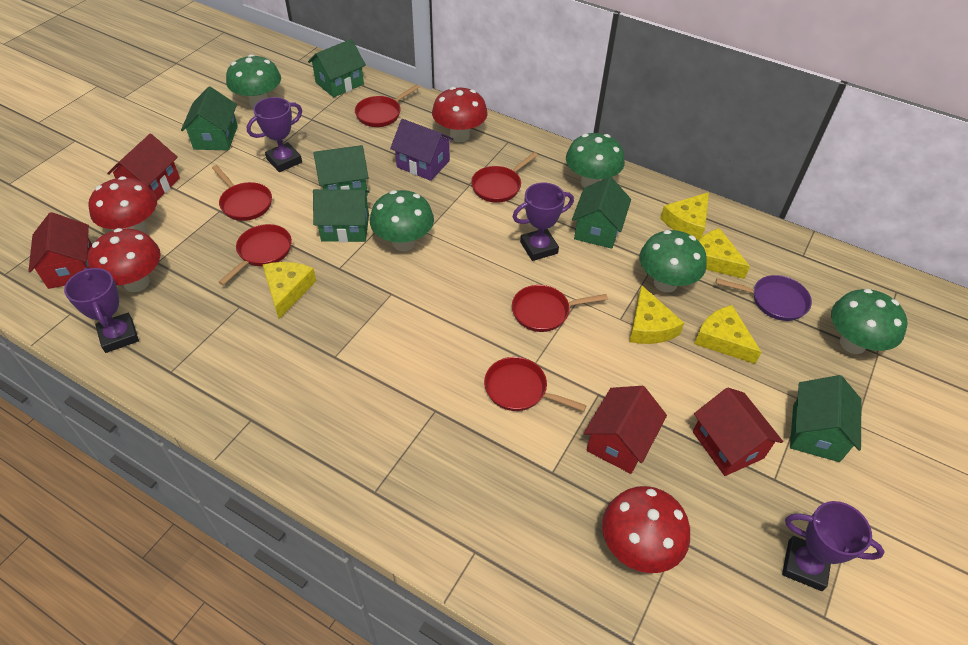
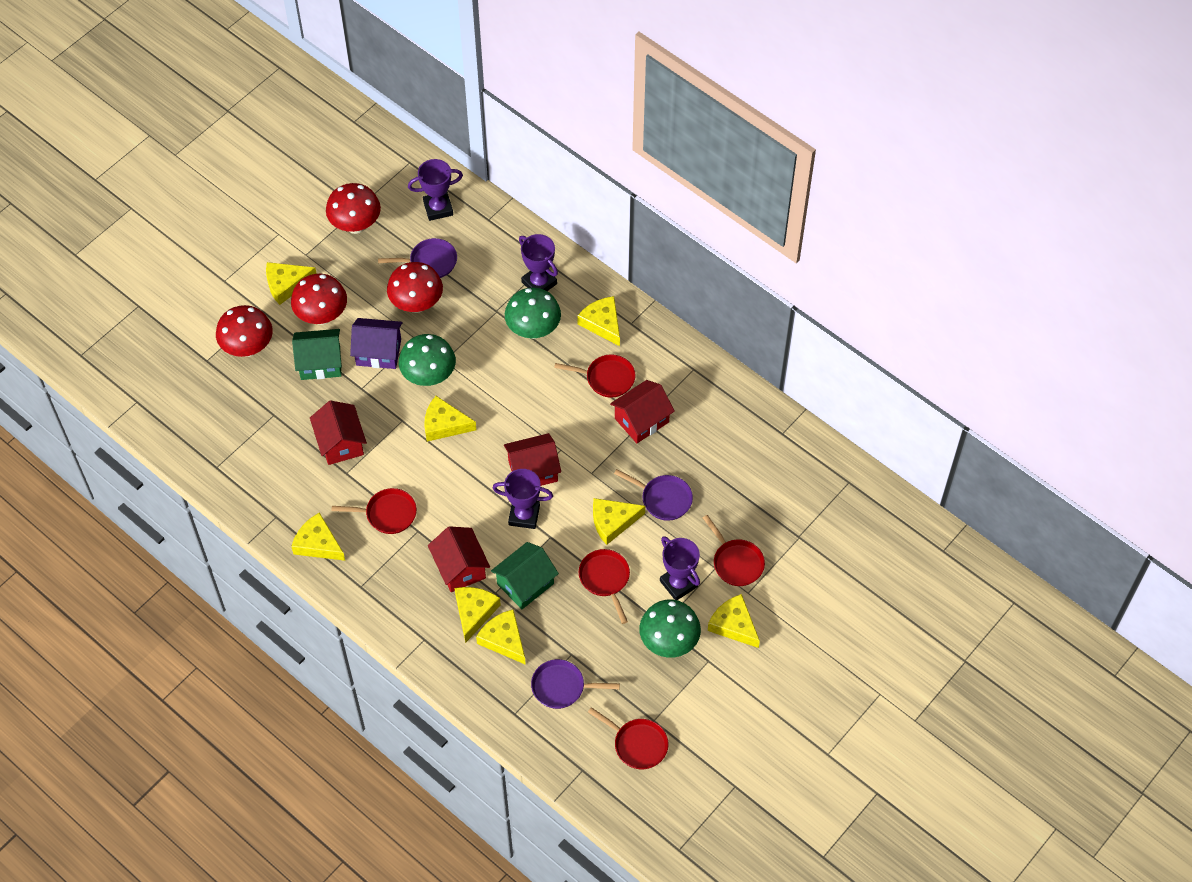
green house: [181,87,238,150] [308,39,366,97] [313,145,369,196] [313,189,370,242] [572,177,631,249] [790,375,861,462] = 6 -> [292,329,342,380] [491,542,559,609] = 2
green mushroom: [226,54,281,108] [370,190,434,251] [566,133,625,188] [639,230,707,293] [831,289,908,354] = 5 -> [399,334,456,386] [505,287,561,339] [639,600,701,658] = 3
purple pan: [716,275,812,321] = 1 -> [378,238,457,278] [531,659,620,709] [614,469,693,521] = 3
red pan: [212,165,272,221] [219,224,292,285] [355,84,420,127] [471,152,538,203] [484,357,587,411] [512,285,608,332] = 6 -> [332,488,417,534] [554,354,636,398] [579,549,630,624] [588,707,668,769] [703,515,765,586] = 5
yellow cheese: [263,262,316,319] [629,285,684,344] [660,192,709,240] [694,305,762,364] [698,228,750,279] = 5 -> [266,262,317,305] [291,512,345,561] [424,396,476,442] [454,587,501,643] [476,609,526,665] [577,296,620,346] [593,498,645,545] [708,594,760,648] = 8

